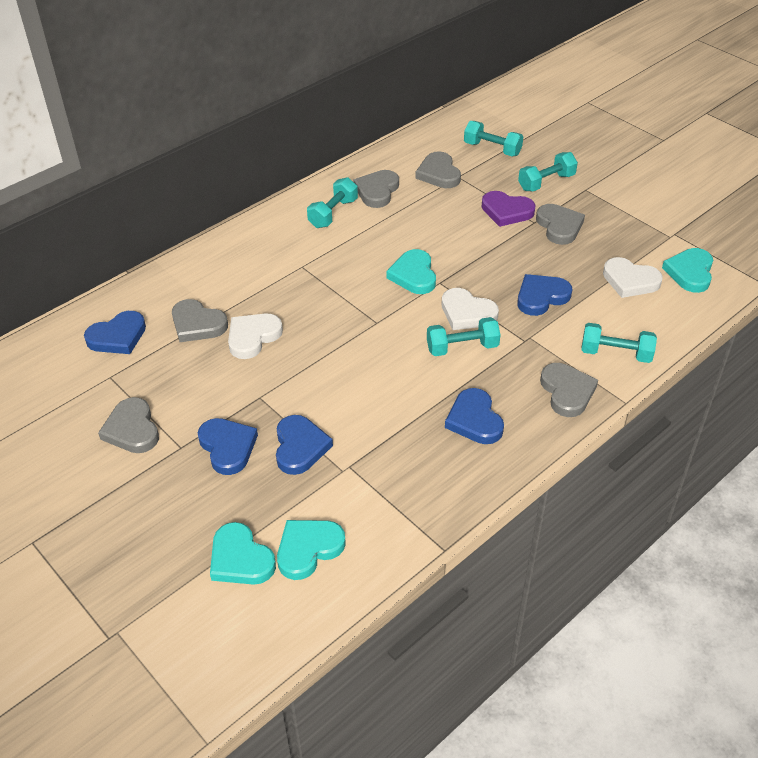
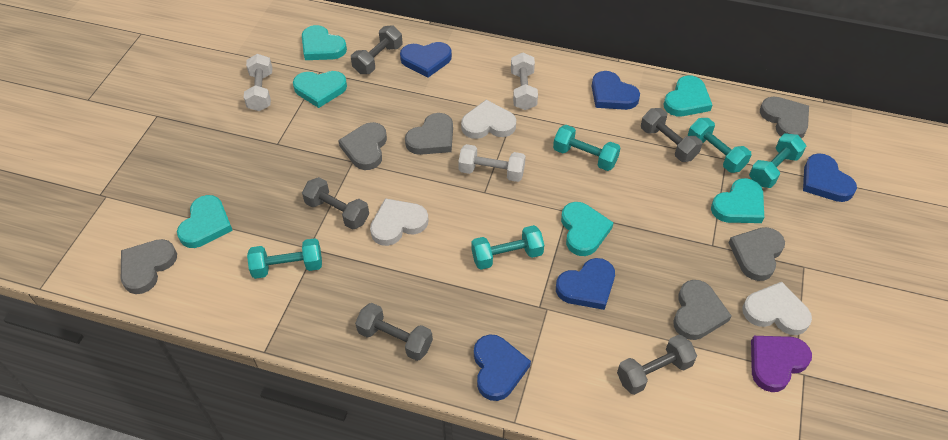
grey dumbbell: none = 0 -> [302,177,369,230] [351,25,402,74] [355,303,433,361] [617,335,697,395] [641,108,702,162] = 5
turquoise heart: [210,522,276,585] [277,520,346,580] [386,249,436,294] [662,248,713,293] = 4 -> [177,195,233,248] [293,71,347,108] [302,25,347,60] [561,202,613,256] [664,76,712,116] [711,178,764,223] = 6
white dumbbell: none = 0 -> [244,54,272,111] [458,144,526,182] [511,52,538,110] = 3

